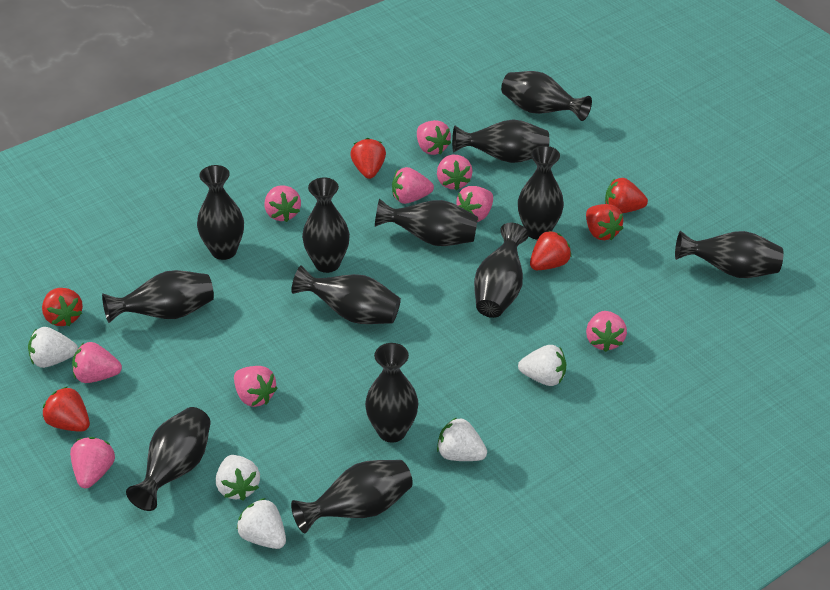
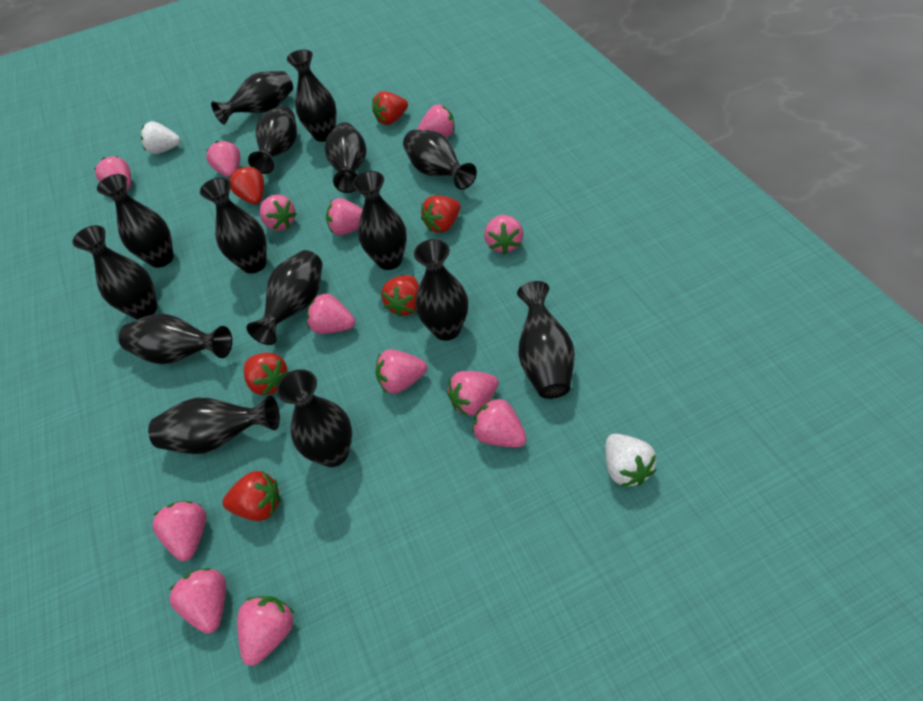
black vase: [102,270,214,323] [126,407,211,511] [197,165,244,260] [291,265,401,324] [291,460,413,533] [302,177,350,273] [365,343,419,443] [375,199,478,246] [452,119,549,163] [474,223,529,318] [501,71,592,121] [518,146,564,240] [675,231,784,278] = 13 -> [73,225,157,320] [97,174,174,268] [119,314,232,364] [148,395,280,454] [200,178,267,274] [211,71,293,125] [246,250,322,345] [248,106,297,174] [277,369,352,467] [287,50,337,142] [325,122,367,193] [352,171,407,270] [403,130,477,190] [414,239,468,341] [517,281,575,399] = 15
pink strawberry: [70,437,115,488] [72,342,122,383] [234,366,278,407] [265,185,301,222] [392,167,434,204] [417,120,451,155] [437,155,473,190] [456,186,493,222] [586,311,627,352] = 9 -> [94,156,131,190] [152,501,206,561] [169,568,226,634] [206,141,240,177] [237,596,294,666] [260,195,297,231] [307,293,355,334] [326,198,363,236] [376,349,427,394] [417,104,455,137] [447,371,498,416] [472,397,527,448] [484,215,523,254] = 13
white strawberry: [28,327,78,368] [216,455,260,500] [237,498,286,549] [437,417,487,461] [518,345,566,386] = 5 -> [141,121,181,154] [605,434,657,487] = 2

